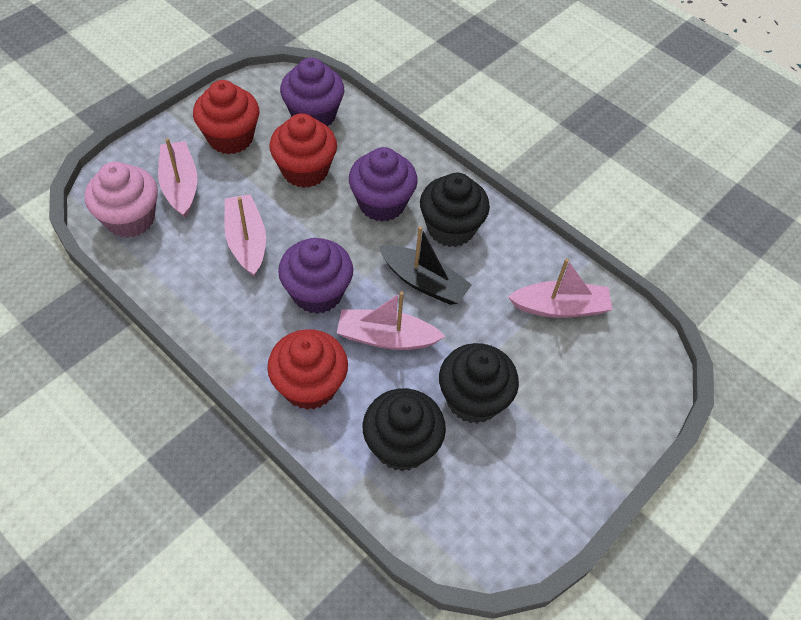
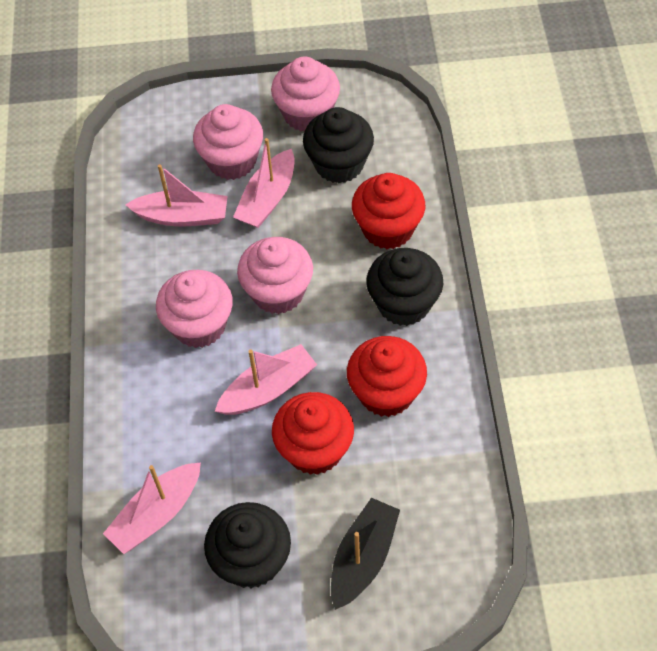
pink cupcake: [85,162,158,238] = 1 -> [156,270,233,348] [193,104,263,180] [237,237,313,314] [271,56,340,132] = 4
purple cupcake: [278,238,353,314] [280,58,344,126] [349,147,418,222] = 3 -> none = 0

